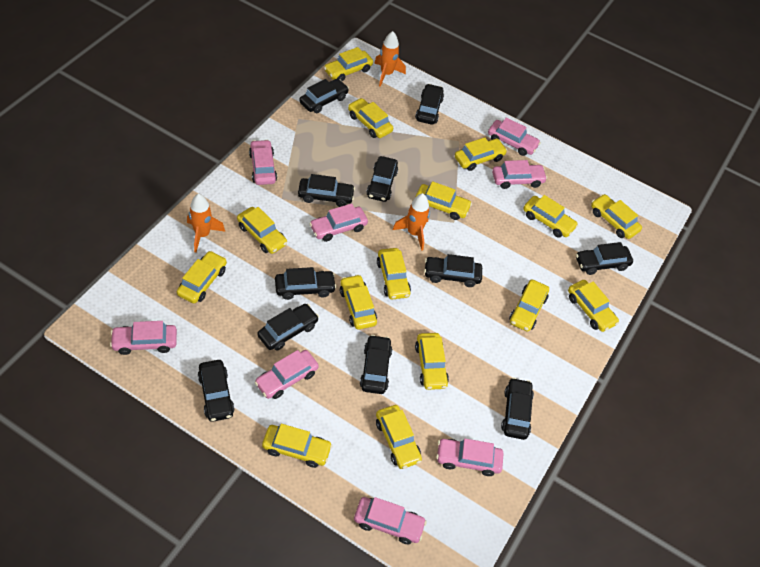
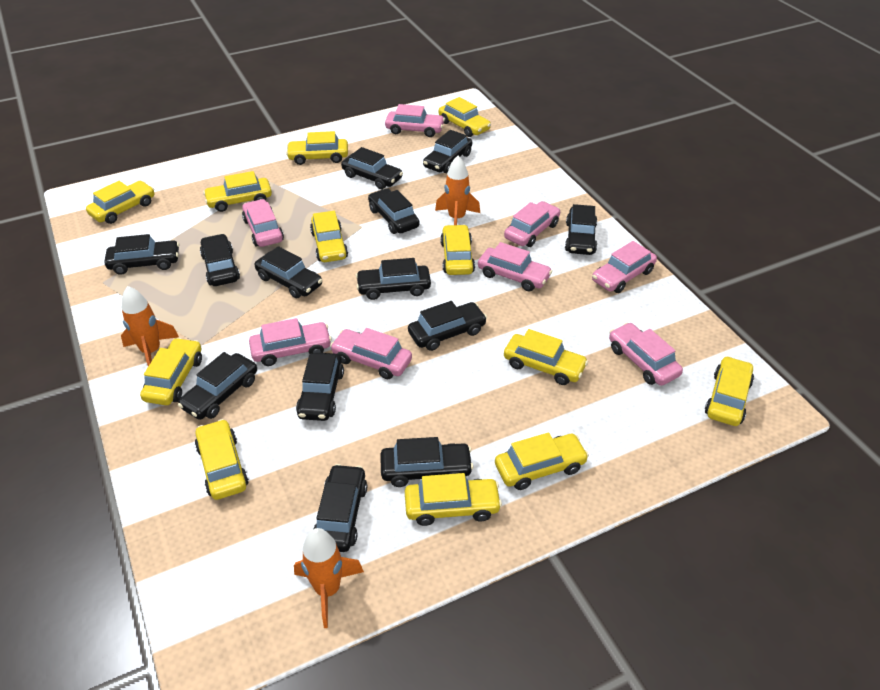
black car: [198,360,235,422] [257,304,319,351] [275,267,336,300] [298,174,355,207] [299,79,349,113] [360,335,392,394] [366,156,398,202] [415,84,444,125] [424,254,482,287] [501,378,534,440] [576,242,633,275] = 11 -> [104,234,179,275] [178,352,257,420] [200,234,240,286] [255,246,322,298] [296,353,344,421] [313,464,367,552] [341,147,403,189] [356,258,431,300] [368,188,420,234] [380,437,474,487] [408,301,487,351] [423,130,472,173] [565,204,597,255] = 13
yellow car: [177,251,227,303] [237,207,287,254] [262,424,333,468] [324,47,373,81] [340,274,377,329] [348,98,393,138] [376,405,422,469] [377,248,411,299] [415,181,472,220] [415,333,449,390] [455,137,507,171] [509,279,549,332] [523,195,578,237] [568,280,619,332] [591,194,642,239] = 15 -> [86,181,154,224] [140,338,202,405] [195,419,249,500] [203,171,272,212] [286,131,348,165] [310,211,348,262] [405,473,502,526] [439,97,491,137] [440,225,475,275] [495,432,589,490] [504,329,588,385] [705,356,754,426] = 12

